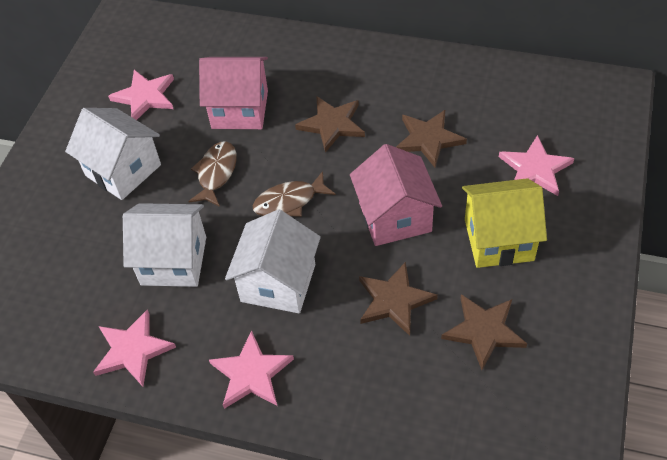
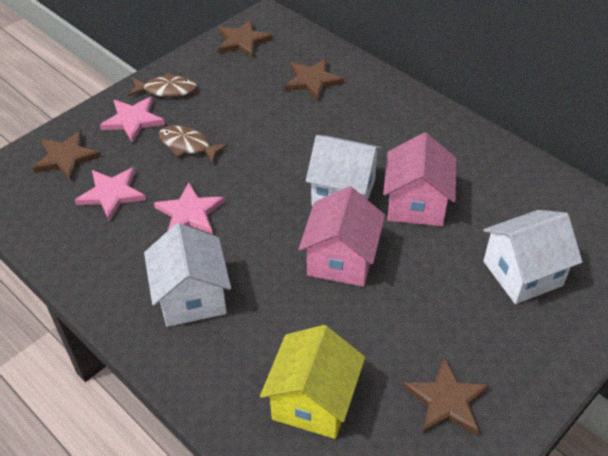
pink star: [93,309,176,386] [108,70,174,120] [209,331,294,409] [499,135,574,196] = 4 -> [75,167,146,221] [100,97,165,143] [154,182,225,234] = 3

